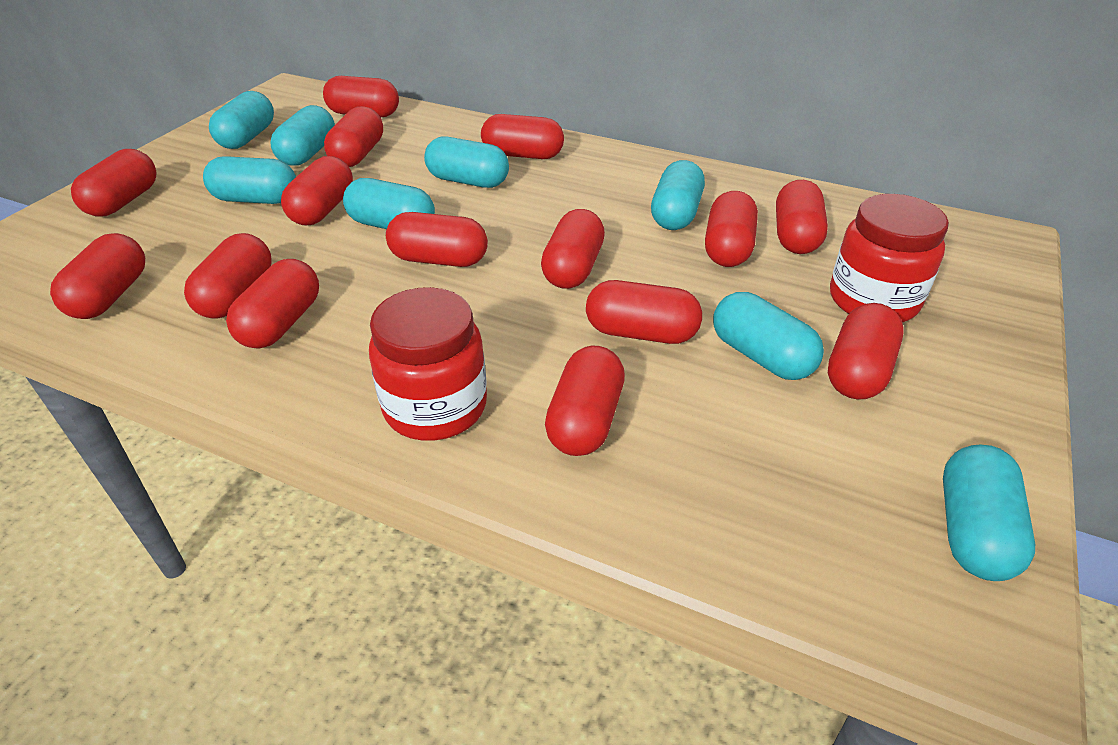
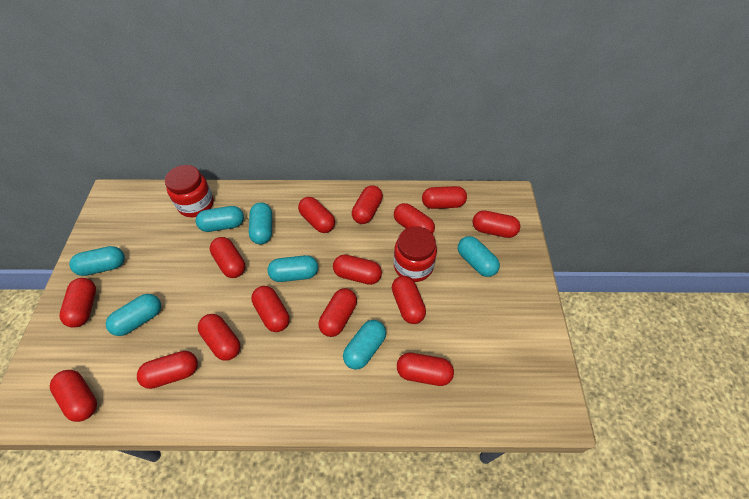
turquoise capsule: [203,156,296,204] [209,91,274,149] [270,105,335,166] [343,178,435,229] [424,137,509,188] [651,160,705,230] [713,292,824,380] [943,444,1035,581] = 8 -> [70,246,125,276] [106,294,161,336] [195,206,244,232] [249,202,272,244] [268,255,318,282] [343,320,386,370] [458,236,500,277] = 7

